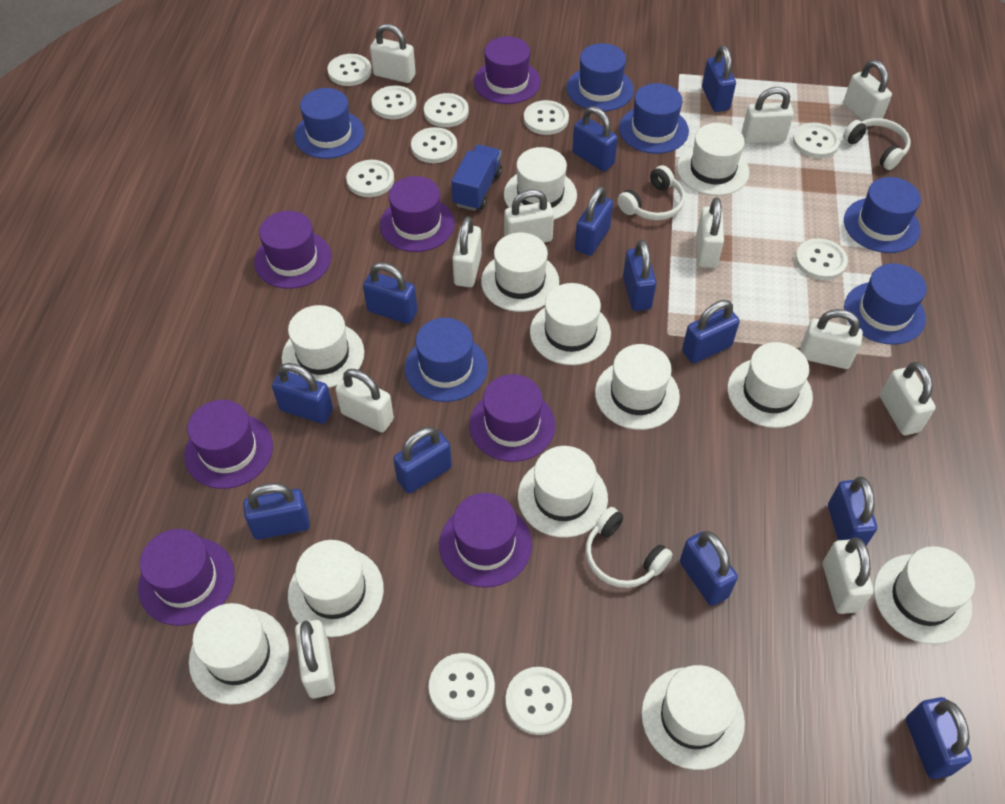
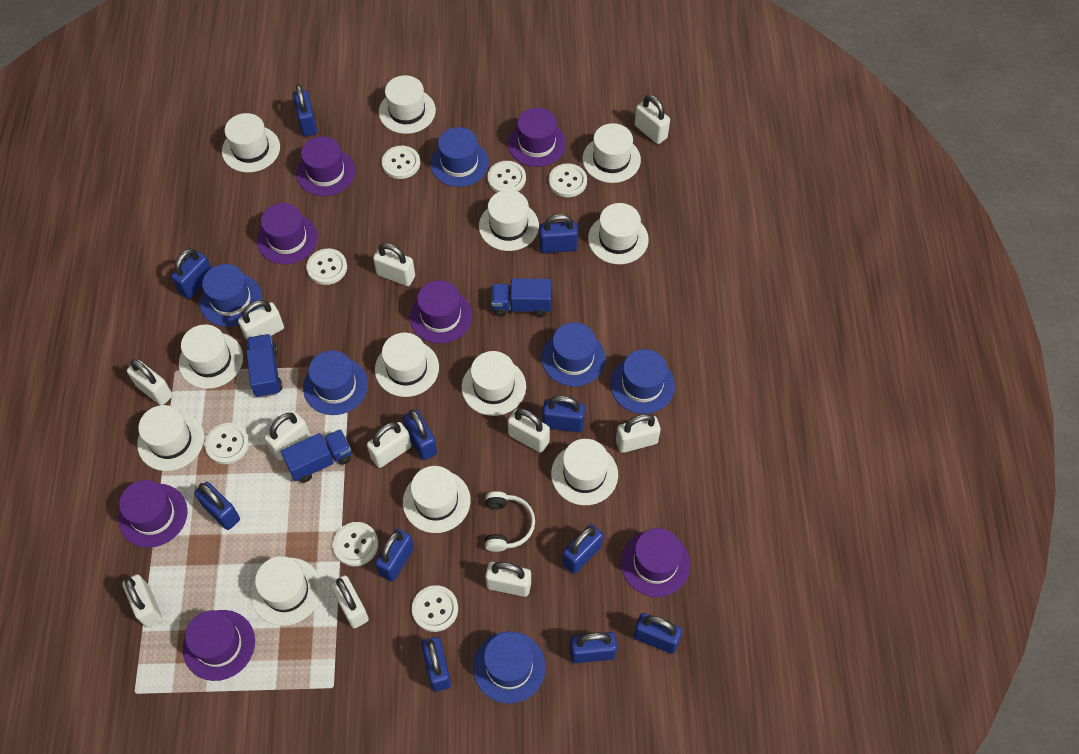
blue padlock: [243,483,310,540] [272,363,333,424] [363,262,418,324] [393,427,452,493] [572,106,618,171] [575,186,613,256] [623,239,656,311] [680,531,738,606] [682,300,740,363] [702,45,736,112] [828,477,877,546] [906,697,972,779] = 12 -> [171,249,211,299] [194,482,240,530] [293,85,317,136] [375,529,414,581] [403,409,437,460] [421,637,451,692] [539,214,578,253] [542,396,585,432] [562,524,603,574] [570,632,617,663] [634,613,682,654] = 11
blue truck: [451,144,502,211] = 1 -> [246,334,283,398] [281,429,351,483] [491,278,551,317] = 3
white button: [327,54,372,86] [346,160,394,197] [371,85,416,119] [411,127,457,163] [424,93,469,127] [429,653,495,720] [506,667,572,735] [524,100,569,135] [793,123,841,158] [795,238,848,280] = 10 -> [205,423,249,464] [306,249,347,285] [333,522,378,566] [382,146,420,179] [412,585,458,632] [487,161,526,193] [549,163,587,197] = 7
white headphones: [586,507,673,588] [617,165,685,220] [843,118,911,170] = 3 -> [485,491,535,552] = 1

